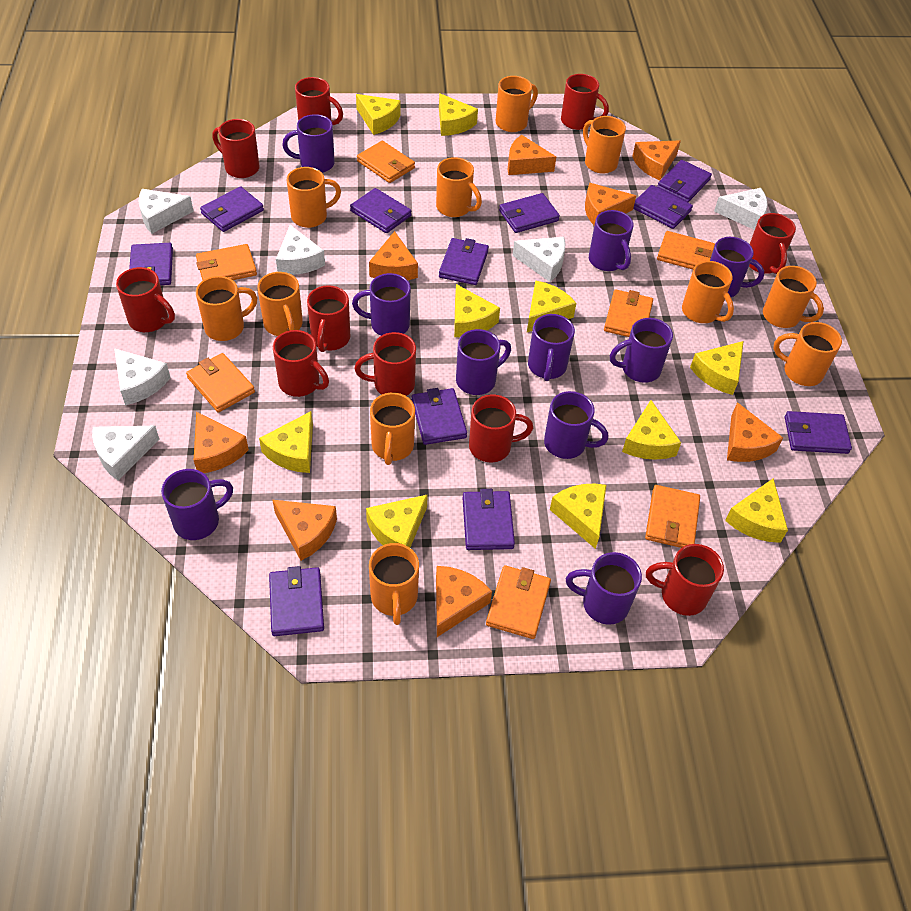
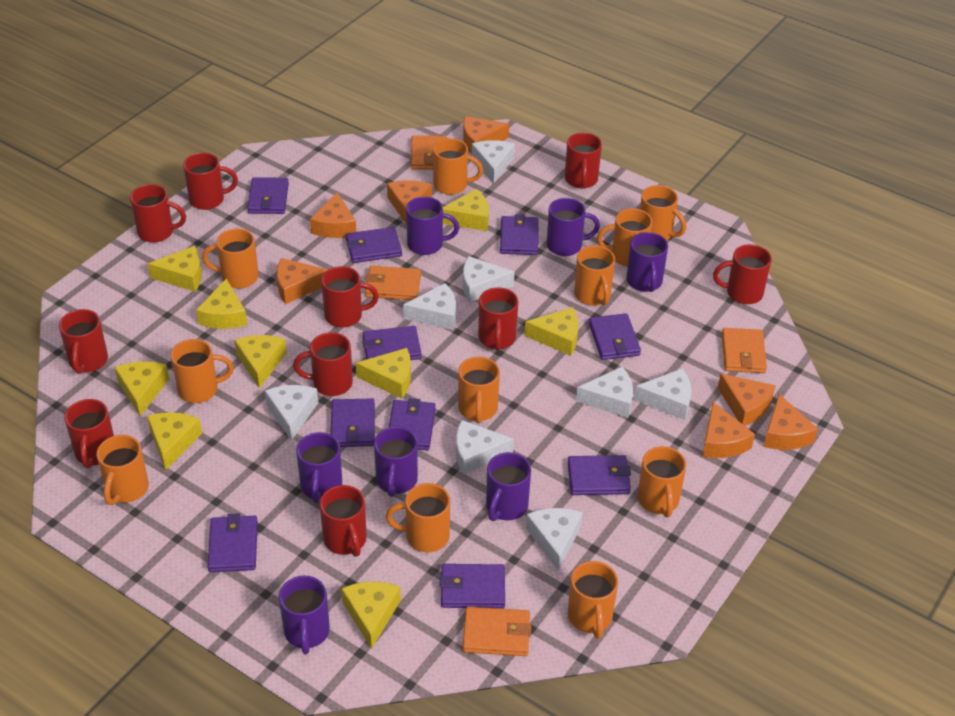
orange cheese: [194,412,249,473] [273,500,337,561] [369,231,418,280] [436,566,492,637] [507,135,556,175] [585,183,636,225] [632,140,681,180] [727,402,783,462] = 8 -> [277,258,328,304] [310,192,356,238] [387,180,432,225] [463,116,509,153] [702,402,755,458] [718,374,776,426] [763,394,818,450] = 7
orange wallet: [186,353,255,412] [196,244,257,280] [357,141,415,183] [486,565,551,639] [604,289,653,337] [645,485,700,548] [657,231,715,270] = 7 -> [365,266,421,300] [411,135,447,169] [463,607,531,656] [722,328,767,373] = 4
purple mug: [161,469,233,540] [282,114,335,173] [352,273,411,336] [456,329,511,395] [528,314,575,381] [544,391,609,459] [566,552,642,625] [589,210,634,271] [610,318,673,383] [710,237,764,297] = 10 -> [279,576,330,654] [296,432,342,503] [374,427,418,497] [406,196,459,255] [486,452,531,521] [547,198,600,256] [627,232,668,292] = 7
purple wallet: [129,243,173,285] [200,186,264,232] [269,566,324,636] [350,188,411,233] [412,388,467,445] [439,238,489,285] [463,489,515,550] [499,193,560,233] [633,185,693,229] [657,160,712,202] [785,411,852,454] = 11 -> [207,513,258,572] [247,177,289,214] [331,398,375,447] [346,227,402,263] [362,326,422,360] [388,398,435,450] [440,564,505,608] [500,214,539,255] [568,455,631,495] [589,313,641,360] = 10
white cheese: [92,426,160,480] [114,348,171,405] [139,189,194,234] [276,225,325,275] [512,237,565,282] [714,188,768,230] = 6 -> [265,385,318,441] [403,283,456,330] [456,420,514,474] [463,256,515,302] [472,140,515,184] [526,508,583,571] [576,367,633,418] [634,368,691,420] = 8
yellow cheese: [259,411,313,473] [356,94,401,135] [366,494,428,548] [439,93,478,136] [454,284,500,337] [527,281,576,332] [550,483,606,549] [622,400,681,460] [690,341,744,395] [725,478,788,543] = 10 -> [115,361,169,416] [147,412,202,470] [148,246,202,292] [196,279,247,329] [235,335,287,388] [341,582,401,649] [356,348,411,398] [443,189,489,231] [524,307,578,356] = 9

